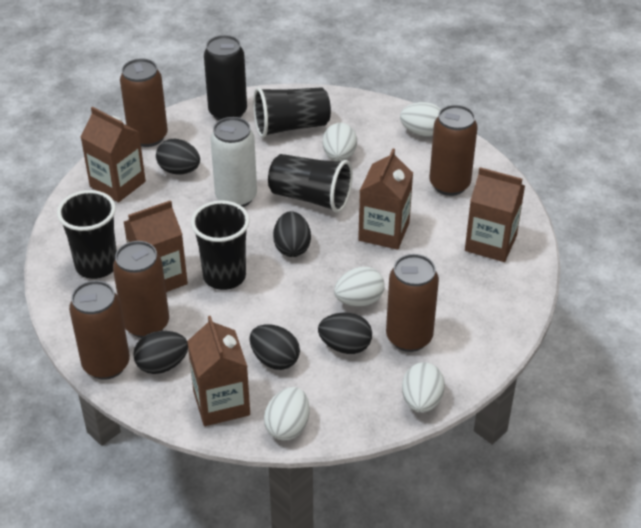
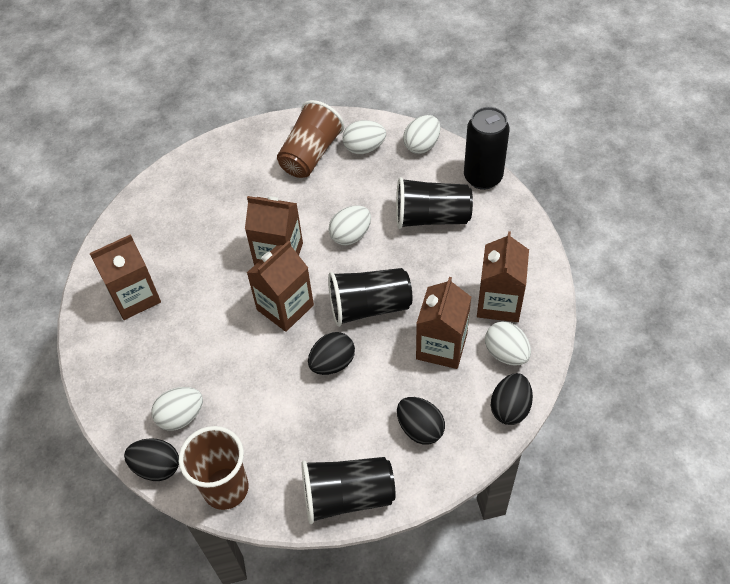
black cup: [57,190,117,279] [191,200,250,290] [253,87,331,138] [268,154,353,213] = 4 -> [301,457,396,524] [328,268,413,327] [396,177,473,229] = 3
black egg: [133,331,188,374] [156,139,200,175] [249,325,300,370] [273,211,311,257] [318,313,372,354] = 5 -> [124,438,179,481] [308,332,355,375] [397,397,445,445] [491,373,533,425] = 4
brown can: [69,280,130,380] [113,241,169,338] [120,58,168,147] [386,254,439,352] [429,105,478,196] = 5 -> none = 0
brown cup: none = 0 -> [179,426,248,510] [277,100,345,178] = 2
white can: [210,117,257,207] = 1 -> none = 0

